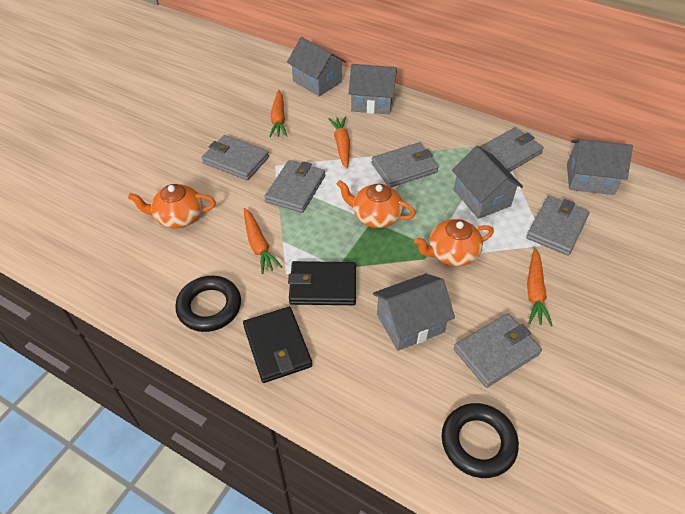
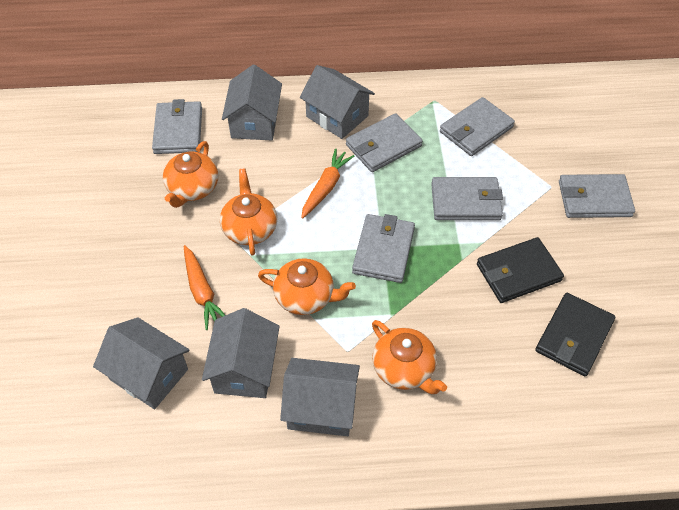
black ring: [175,276,241,332] [442,403,519,478] = 2 -> none = 0
orange carrot: [244,208,282,274] [269,90,287,137] [328,117,350,169] [527,248,553,326] = 4 -> [184,245,225,330] [301,148,355,219] = 2
orange teapot: [128,184,216,228] [337,180,416,228] [414,219,494,266] = 3 -> [163,141,218,208] [220,168,277,256] [258,258,356,315] [372,320,447,394] = 4

